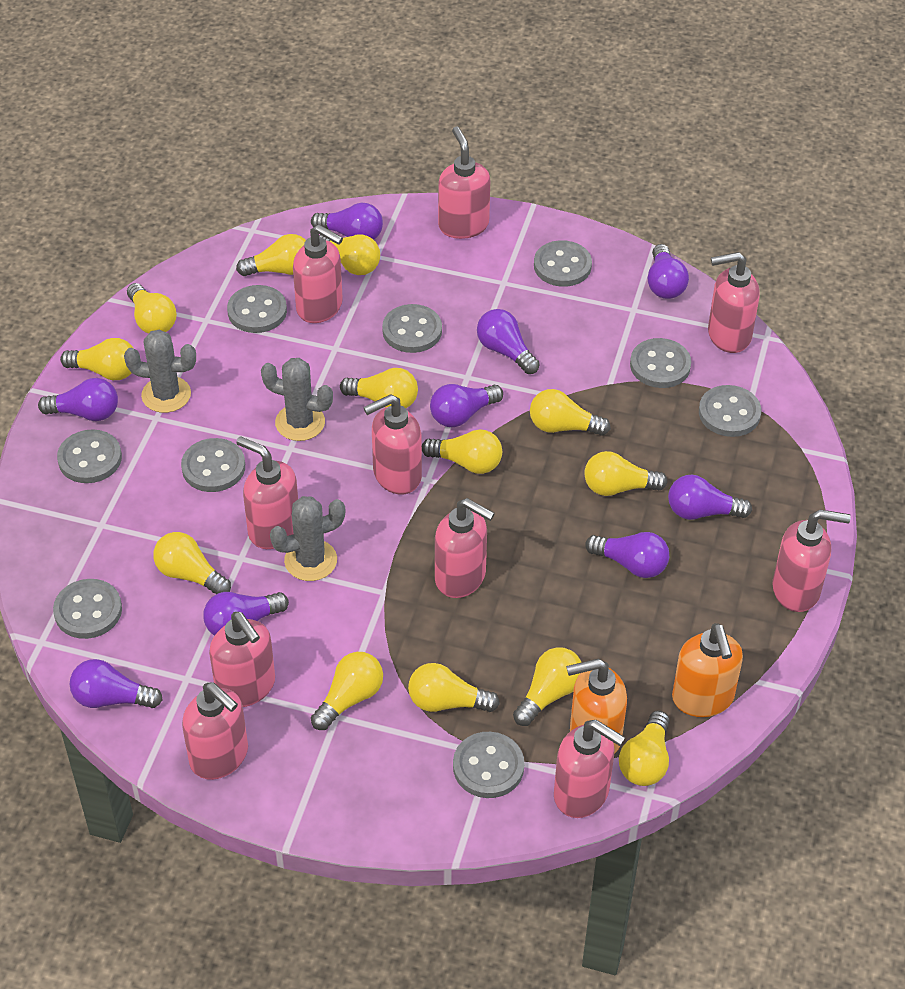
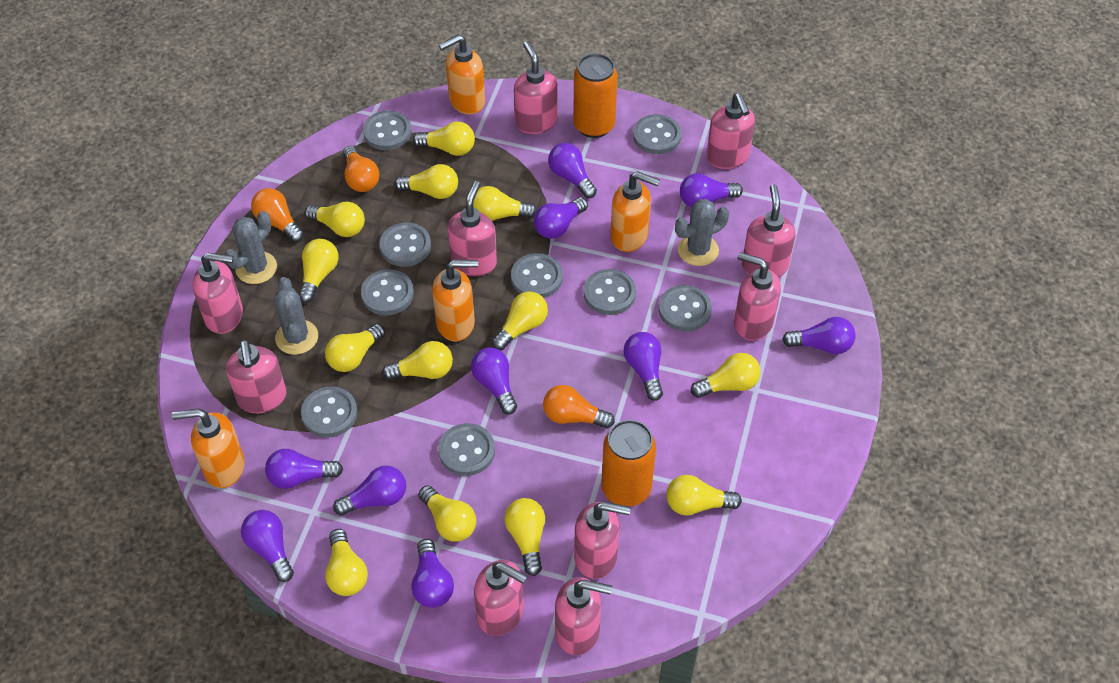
orange can: none = 0 -> [573,53,618,138] [601,420,656,507] = 2
orange light bulb: none = 0 -> [251,188,304,242] [343,146,379,192] [543,385,615,428] = 3
orange soap dispenser: [566,659,627,754] [672,623,743,717] = 2 -> [172,408,245,488] [432,260,478,341] [439,35,485,115] [610,171,660,252] = 4
purple light bulb: [38,378,118,421] [69,659,163,708] [203,592,289,636] [311,203,383,240] [430,384,503,427] [477,309,540,374] [585,532,669,578] [648,244,689,299] [668,475,752,520] = 9 -> [241,510,294,582] [265,449,343,489] [333,465,406,516] [411,539,454,608] [471,347,517,414] [534,197,588,239] [548,143,597,198] [624,332,663,401] [680,173,743,207] [782,317,856,354] = 10

